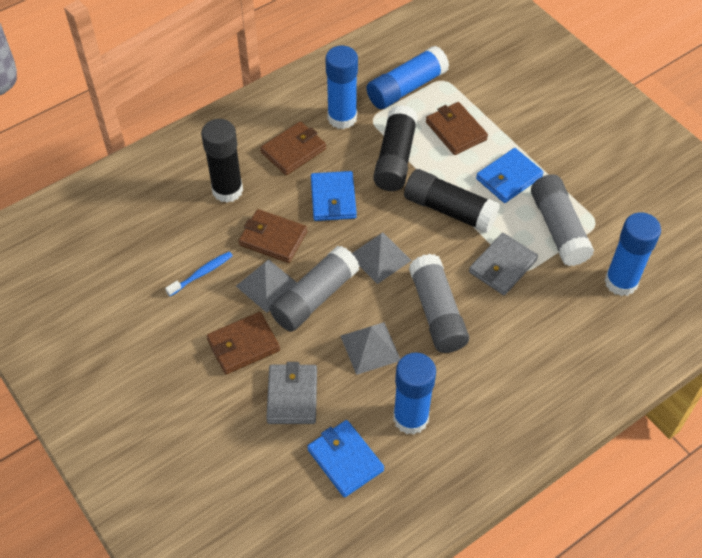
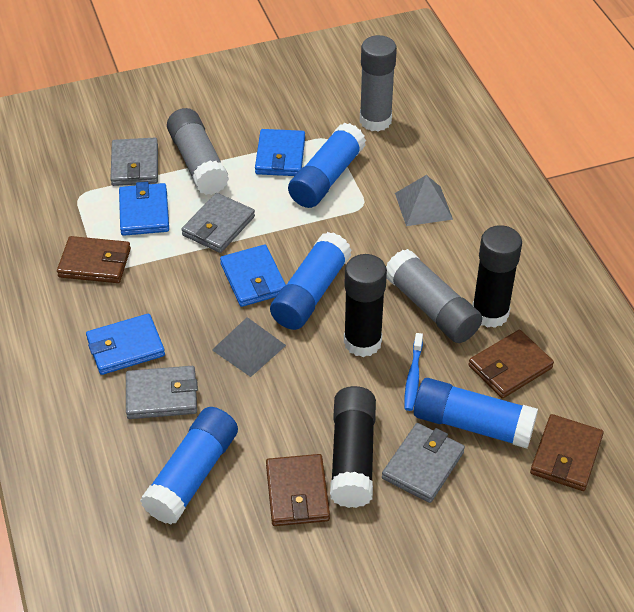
blue wallet: [307,420,384,497] [311,171,357,221] [476,148,544,203] = 3 -> [86,314,165,375] [119,182,169,236] [220,245,286,307] [255,129,305,176] = 4
grey pyramid: [236,259,297,313] [341,322,400,375] [352,233,412,284] = 3 -> [212,317,286,377] [395,175,453,226] = 2
grey wallet: [266,362,317,424] [469,233,538,295] = 2 -> [110,138,158,186] [126,366,198,419] [181,193,255,253] [382,423,465,503] = 4

